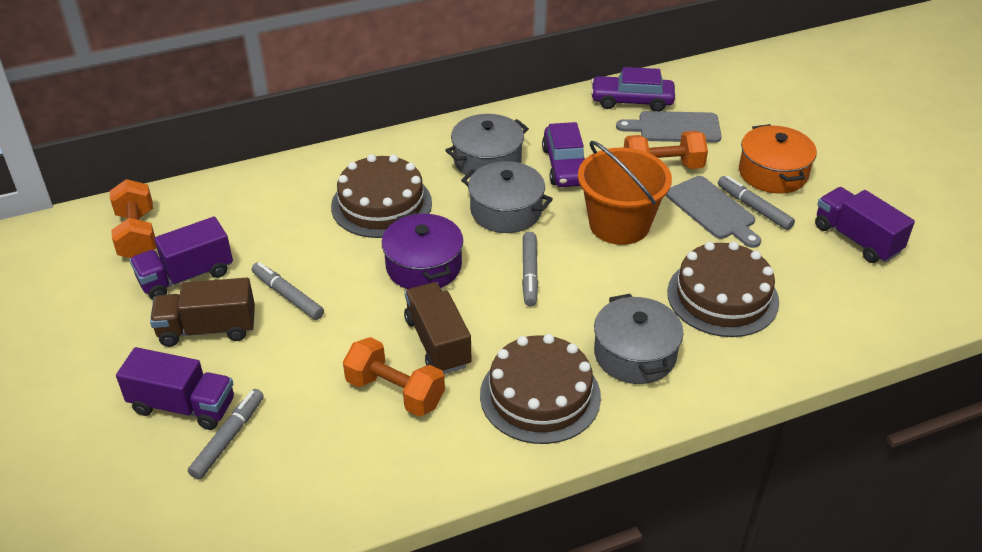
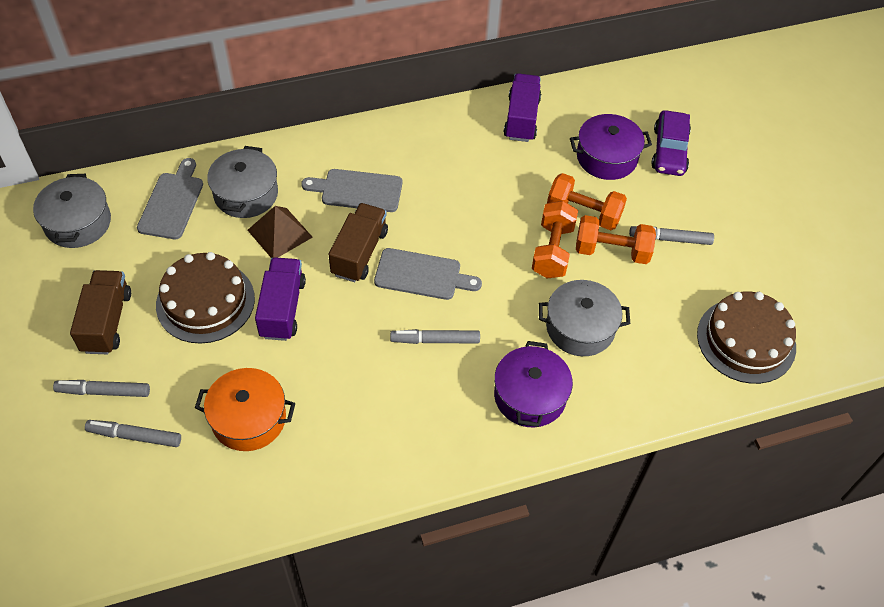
brown cake: [331,154,432,238] [480,334,601,444] [667,241,779,337] = 3 -> [156,252,255,344] [697,291,796,384] = 2
brown pyramid: none = 0 -> [248,206,313,258] = 1
grey cutting board: [616,111,722,143] [666,176,761,248] = 2 -> [137,158,203,239] [301,169,402,212] [374,248,482,300] = 3
orange bucket: [578,141,672,245] = 1 -> none = 0
purple car: [542,122,585,187] [591,67,675,111] = 2 -> [651,110,691,176] = 1
purple pot: [382,212,463,289] = 1 -> [494,341,573,428] [570,114,652,180] = 2
purple truck: [116,347,234,430] [130,217,233,299] [815,187,915,263] = 3 -> [255,257,306,341] [504,73,541,142] = 2

